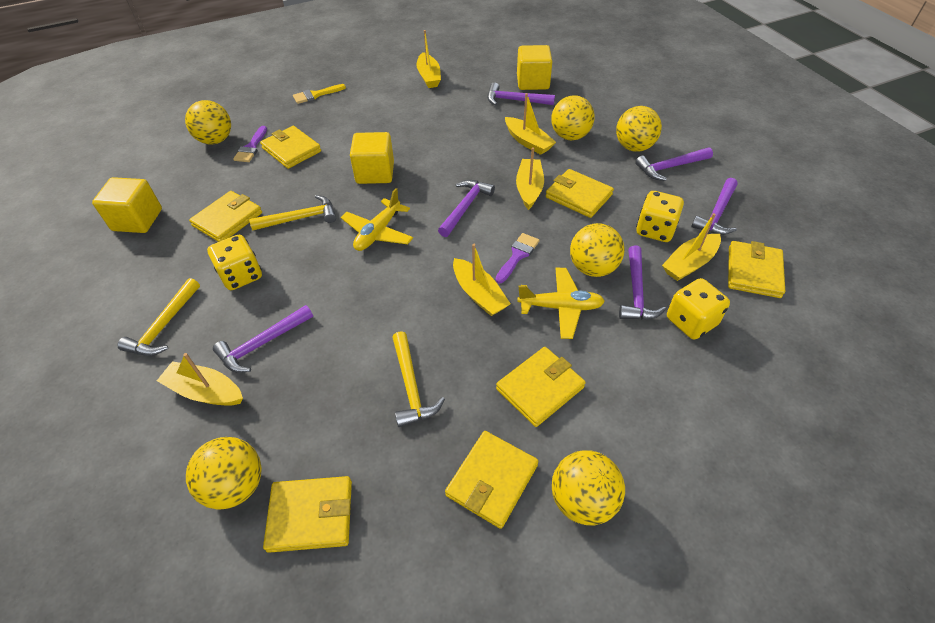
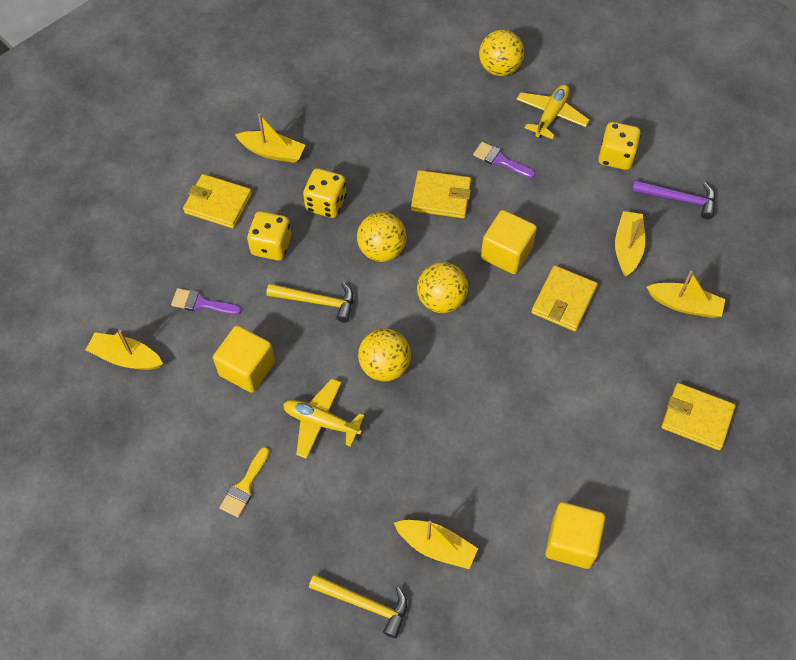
purple hammer: [213,305,313,373] [438,180,495,237] [487,82,555,106] [619,245,666,320] [635,147,713,181] [691,178,738,235] = 6 -> [632,180,715,219] = 1
yellow ball: [185,100,231,145] [186,437,262,510] [551,95,595,140] [552,450,625,526] [570,223,624,277] [616,106,662,151] = 6 -> [357,212,407,262] [358,329,411,382] [417,262,468,313] [479,30,524,76] = 4
yellow boat: [157,353,243,406] [416,30,441,88] [453,244,511,316] [505,93,556,155] [516,147,544,210] [662,213,721,281] = 6 -> [86,330,163,370] [235,114,305,163] [394,520,478,569] [615,211,645,276] [647,271,725,318] = 5
yellow hammer: [117,278,200,356] [249,195,336,230] [392,331,445,427] = 3 -> [266,282,353,322] [309,574,407,638] = 2
yellow wallet: [189,191,262,242] [260,126,321,169] [263,476,352,553] [445,431,538,529] [496,347,586,427] [546,169,614,218] [728,241,785,298] = 7 -> [183,174,252,228] [411,170,471,218] [531,265,598,331] [661,383,736,450] = 4

